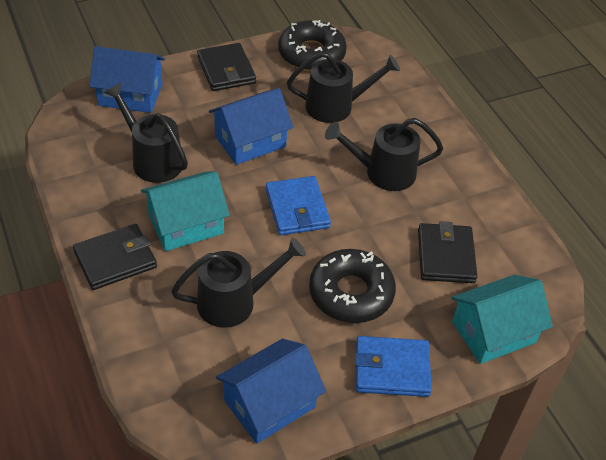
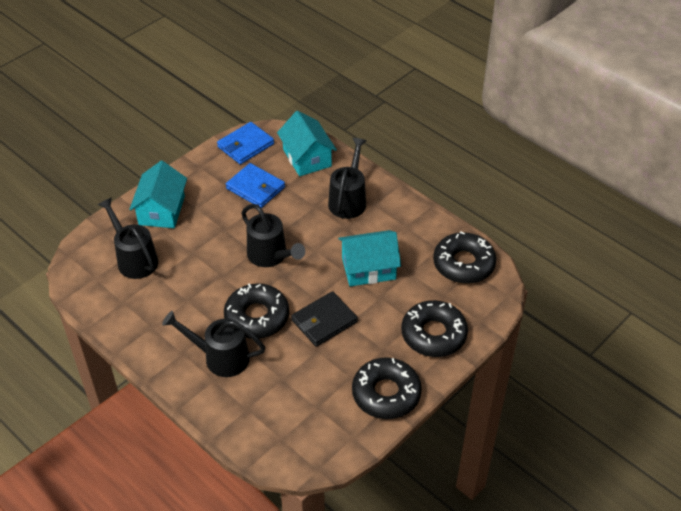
black donut: [278,20,347,71] [309,249,396,323] = 2 -> [224,283,289,338] [352,357,422,419] [401,300,468,357] [433,231,496,284] = 4
black wallet: [73,224,157,290] [197,43,256,91] [418,221,478,283] = 3 -> [291,291,358,347] = 1
blue house: [89,46,165,113] [209,88,293,165] [216,339,326,444] = 3 -> none = 0
turquoise house: [141,171,230,251] [451,275,553,364] = 2 -> [129,161,187,228] [277,111,337,176] [338,230,401,286] = 3

